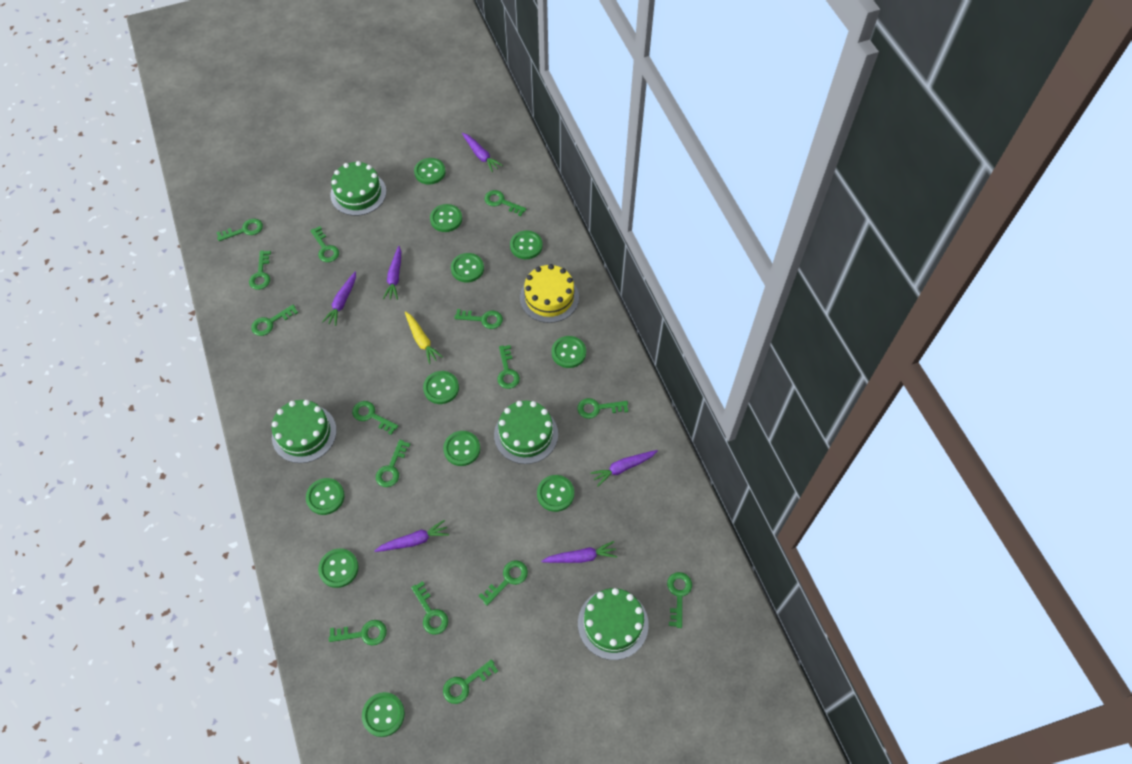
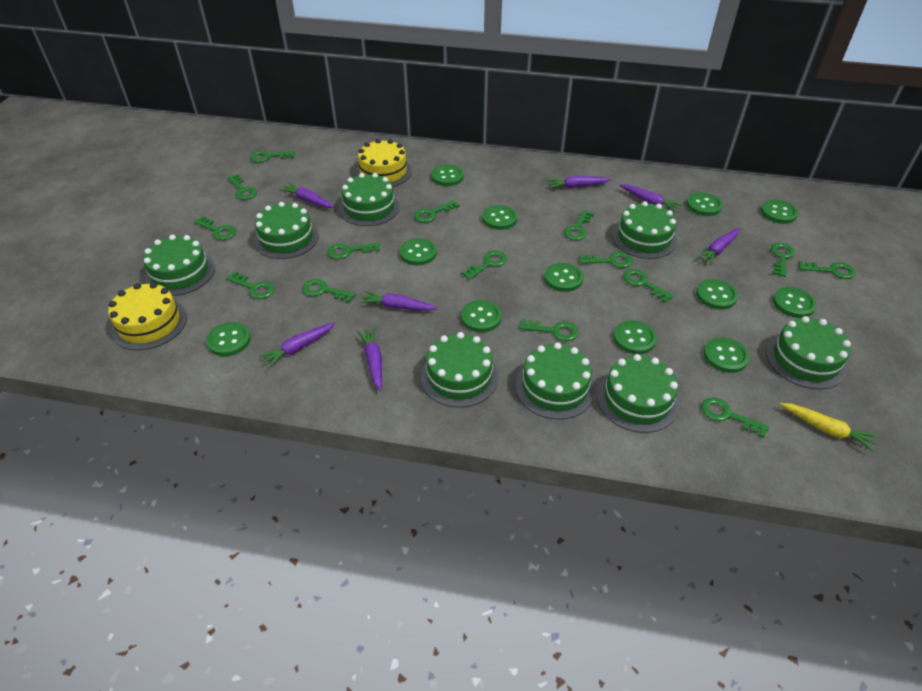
green button: [306,478,345,515] [318,548,359,588] [362,692,405,737] [414,158,446,184] [423,371,459,404] [430,204,462,232] [443,431,480,466] [451,253,484,282] [510,231,543,259] [537,475,574,512] [552,336,586,368] = 11 -> [206,322,251,356] [400,238,437,265] [431,165,464,186] [461,300,502,332] [482,205,517,230] [544,263,583,292] [613,320,657,354] [687,192,723,216] [696,279,738,310] [703,337,750,373] [761,200,798,224] [773,287,817,318] = 12
green cake: [272,400,337,463] [330,161,387,216] [494,401,558,464] [578,588,649,660] = 4 -> [143,235,215,296] [254,202,319,259] [339,173,400,226] [421,332,499,408] [515,342,595,420] [597,354,679,433] [612,201,677,259] [766,316,851,389] = 8
purple carrot: [322,271,356,326] [375,520,449,552] [383,246,401,300] [462,133,503,172] [541,541,617,563] [590,450,658,486] = 6 -> [259,322,335,368] [279,183,334,208] [357,328,382,391] [360,291,438,311] [547,176,611,189] [620,184,683,212] [696,228,740,265] = 7
yellow cake: [520,264,579,323] = 1 -> [108,282,187,350] [355,139,412,187] = 2

